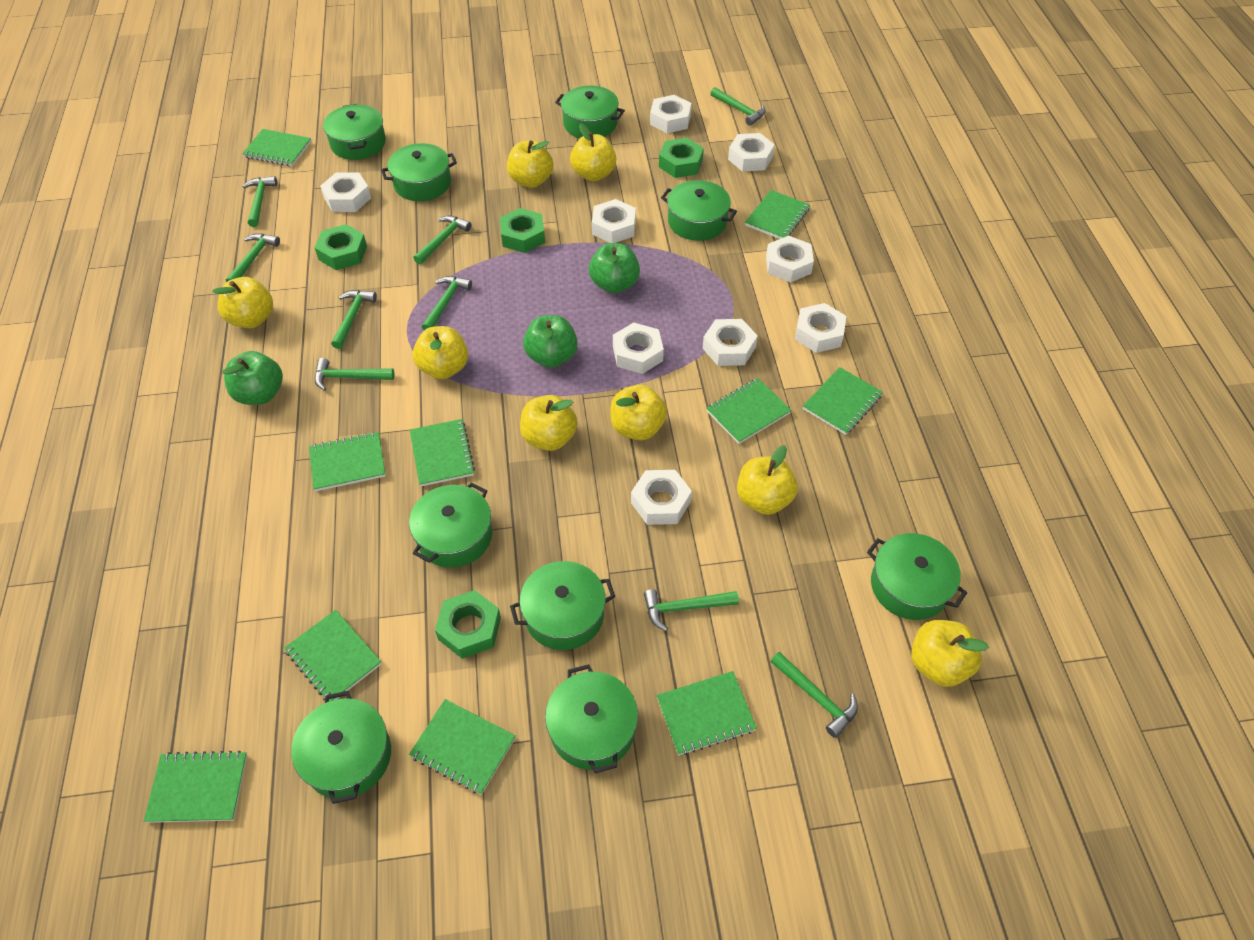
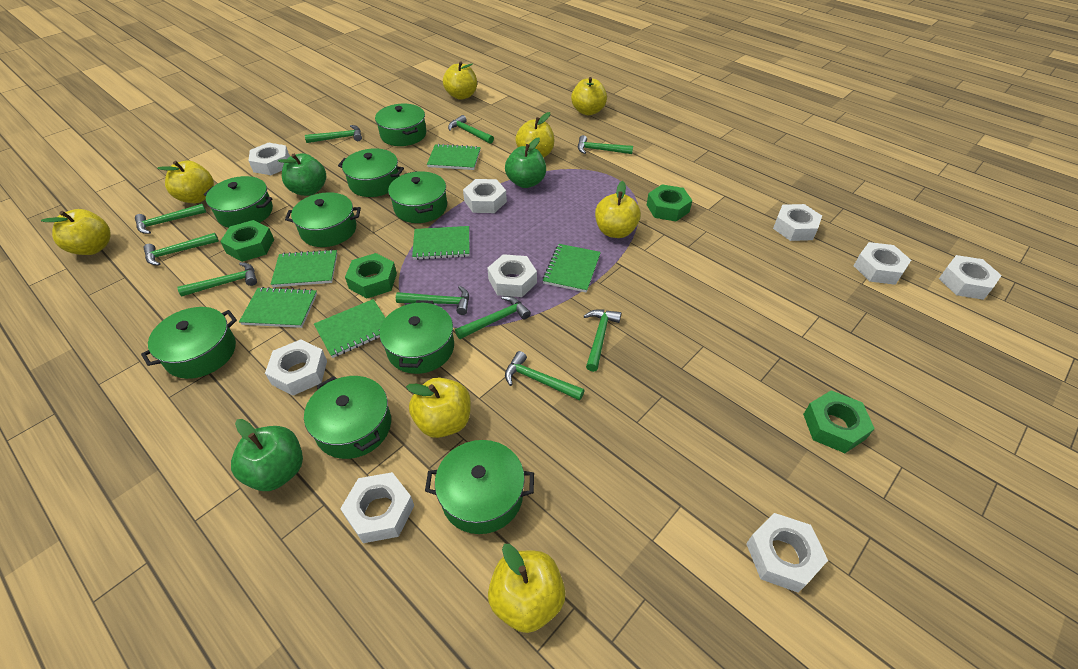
green hammer: [226,233,280,282] [242,176,277,227] [315,358,394,391] [331,290,377,349] [413,216,471,265] [422,276,472,330] [644,589,739,631] [710,87,766,126] [770,652,858,738] = 9 -> [135,204,206,234] [143,233,219,265] [178,262,257,297] [305,125,362,143] [396,286,469,315] [448,115,494,144] [455,296,531,339] [505,351,585,401] [578,135,633,154] [584,310,621,372] = 10
green notebook: [144,751,247,823] [242,129,311,166] [284,610,382,701] [309,432,386,491] [409,699,516,795] [410,419,475,487] [657,671,757,755] [706,378,791,444] [745,190,810,239] [803,367,883,435] = 10 -> [239,287,317,328] [271,249,337,287] [314,299,386,358] [412,226,470,260] [427,144,481,170] [543,244,601,293] = 6

